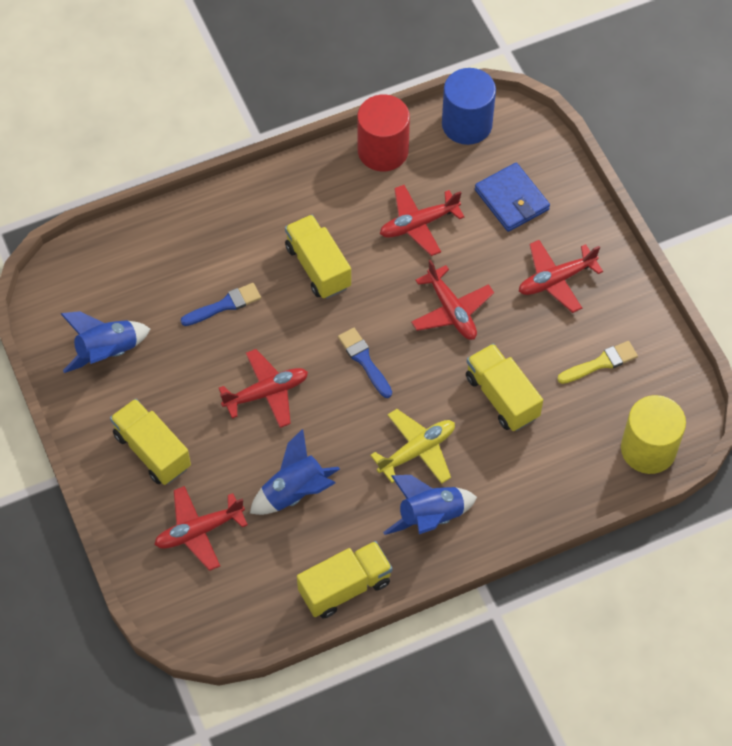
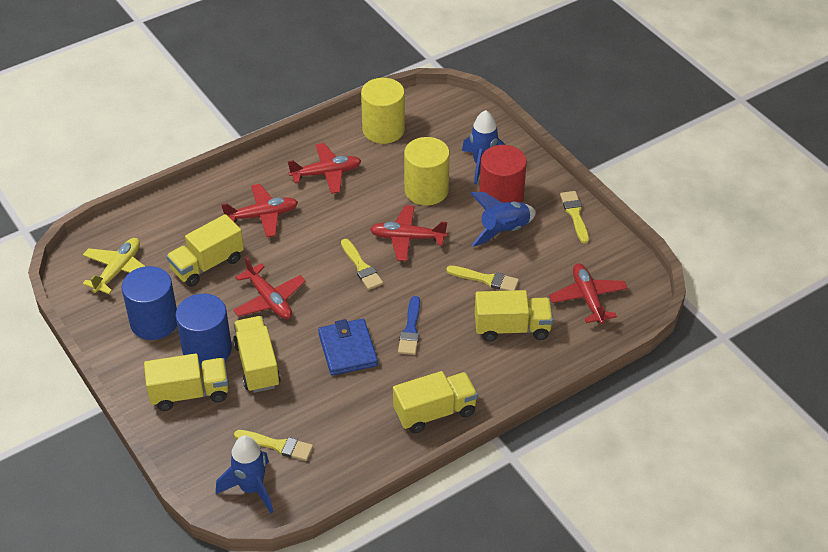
blue brush: [181,283,261,326] [338,328,392,398] = 2 -> [398,296,420,355] = 1
blue cylinder: [442,68,496,145] = 1 -> [122,266,177,340] [176,294,232,368] = 2
yellow brush: [557,341,638,384] = 1 -> [234,430,313,461] [341,239,383,290] [446,266,519,291] [560,191,589,244] = 4
yellow cylinder: [621,395,686,474] = 1 -> [361,78,405,144] [404,137,450,205] = 2
yellow truck: [110,399,191,485] [285,215,351,299] [297,541,393,618] [466,344,543,431] = 4 -> [144,353,228,411] [167,214,244,287] [233,316,281,393] [393,371,478,433] [475,290,553,342] = 5

